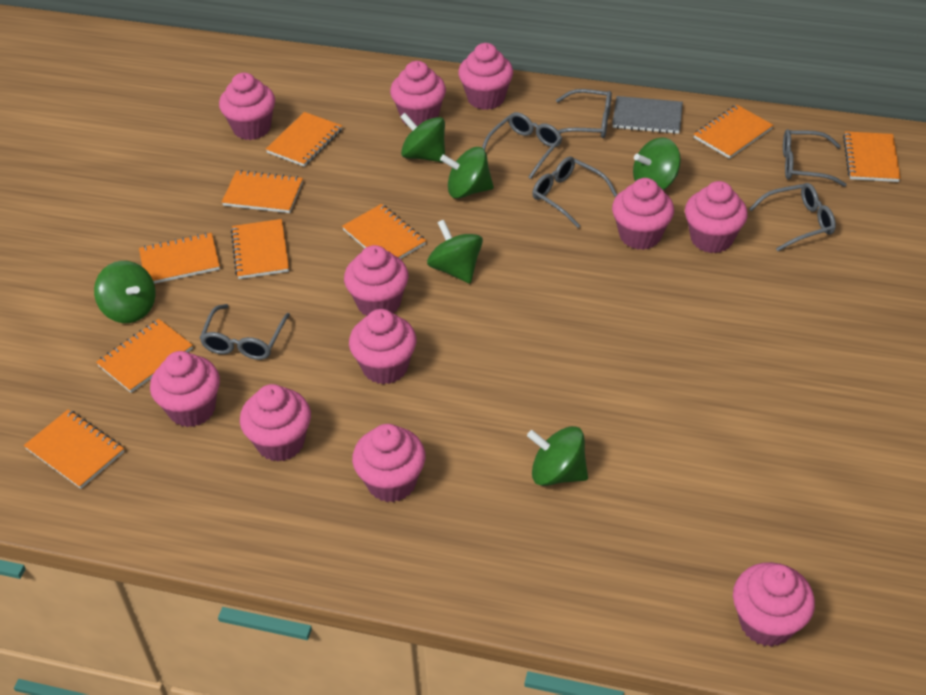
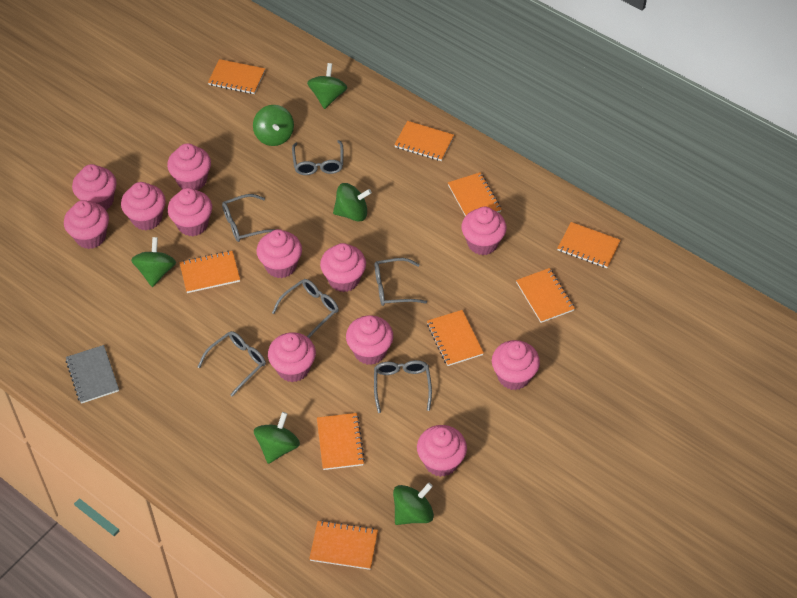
pink cupcake: [150,351,220,427] [219,72,275,140] [240,384,311,462] [344,245,409,316] [349,309,416,385] [352,424,425,502] [390,61,446,126] [458,43,513,110] [612,178,674,250] [685,181,748,253] [733,562,815,647] = 11 -> [64,200,109,249] [72,164,117,210] [121,182,166,230] [167,143,211,190] [168,188,212,236] [256,229,302,278] [268,332,316,382] [320,243,366,292] [346,315,393,365] [417,425,467,477] [461,207,507,255] [492,340,540,390] = 12

